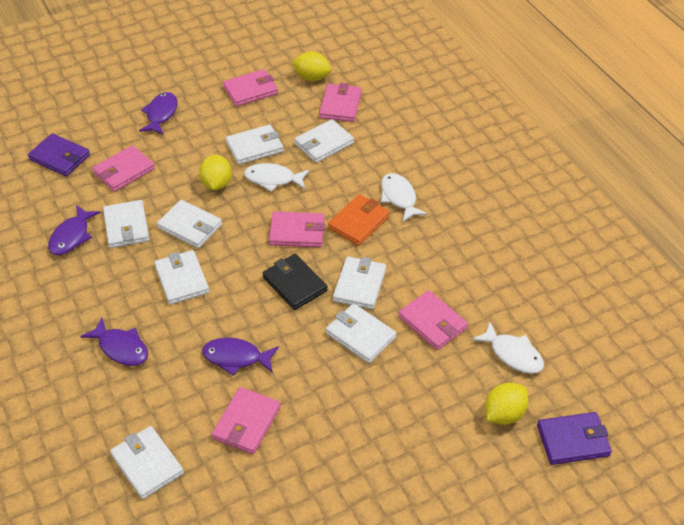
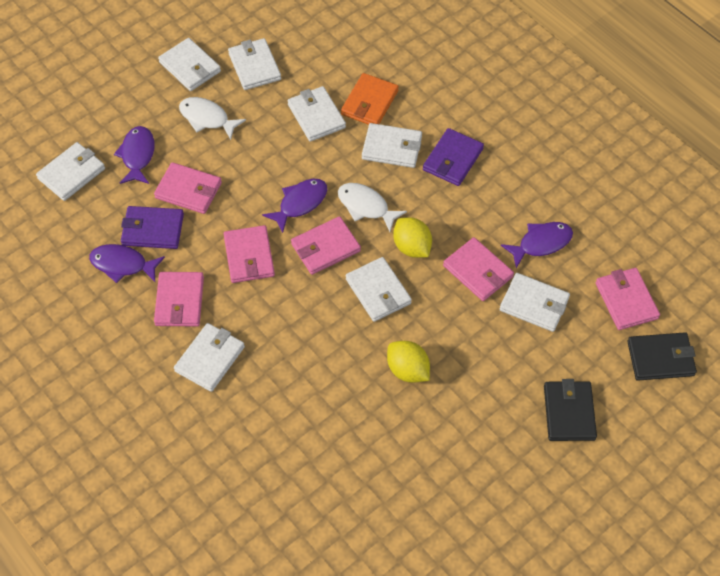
black wallet: [263,254,328,310] = 1 -> [544,379,597,441] [627,332,697,381] = 2
white fish: [244,163,309,192] [381,173,428,223] [472,322,544,374] = 3 -> [179,97,246,140] [338,183,407,232] = 2
yellow lemon: [199,155,232,190] [291,51,332,81] [485,383,528,425] = 3 -> [387,341,430,383] [393,217,432,258] = 2

